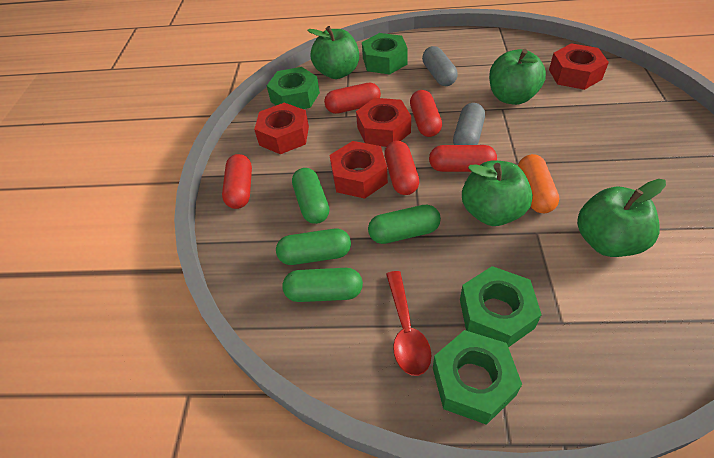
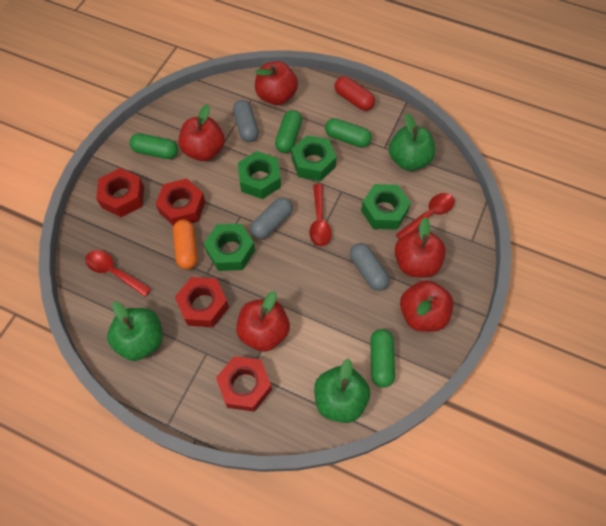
green apple: [307,26,359,79] [462,161,533,226] [489,49,546,105] [577,179,666,257] = 4 -> [107,302,163,361] [314,358,370,423] [389,113,435,171] = 3
grey capsule: [422,46,458,86] [453,103,485,145] = 2 -> [233,100,259,142] [250,197,293,239] [350,243,390,291] = 3
red apple: none = 0 -> [179,104,225,161] [236,291,290,352] [255,61,298,105] [395,217,446,278] [400,280,454,332] = 5
red capsule: [222,154,252,209] [324,83,381,114] [384,141,419,195] [410,90,442,137] [429,145,497,172] = 5 -> [334,76,375,111] = 1
red spoon: [386,271,432,376] = 1 -> [85,250,151,296] [309,184,332,247] [396,193,455,239] = 3

